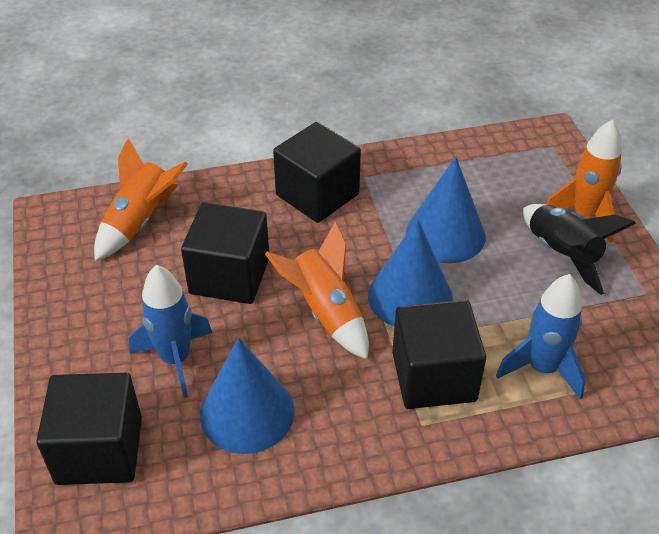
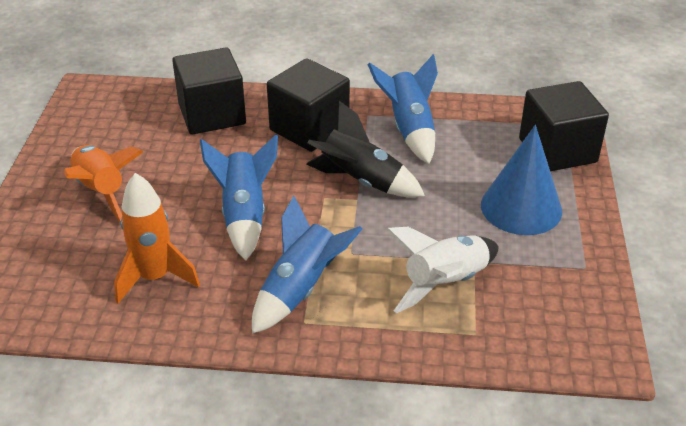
black cube: [36,373,142,485] [181,202,269,304] [273,122,361,223] [392,300,487,409] = 4 -> [172,48,246,135] [267,58,350,152] [519,81,609,171] = 3
blue cone: [200,338,295,454] [368,219,453,326] [406,157,486,263] = 3 -> [481,125,562,235] = 1
blue rocket: [129,265,212,398] [496,274,586,400] = 2 -> [200,135,278,261] [252,196,362,334] [368,54,438,164] = 3
orange rocket: [94,138,188,261] [265,221,369,360] [547,120,622,243] = 3 -> [64,145,143,223] [114,173,200,303] = 2
white rocket: none = 0 -> [386,227,499,313] = 1

